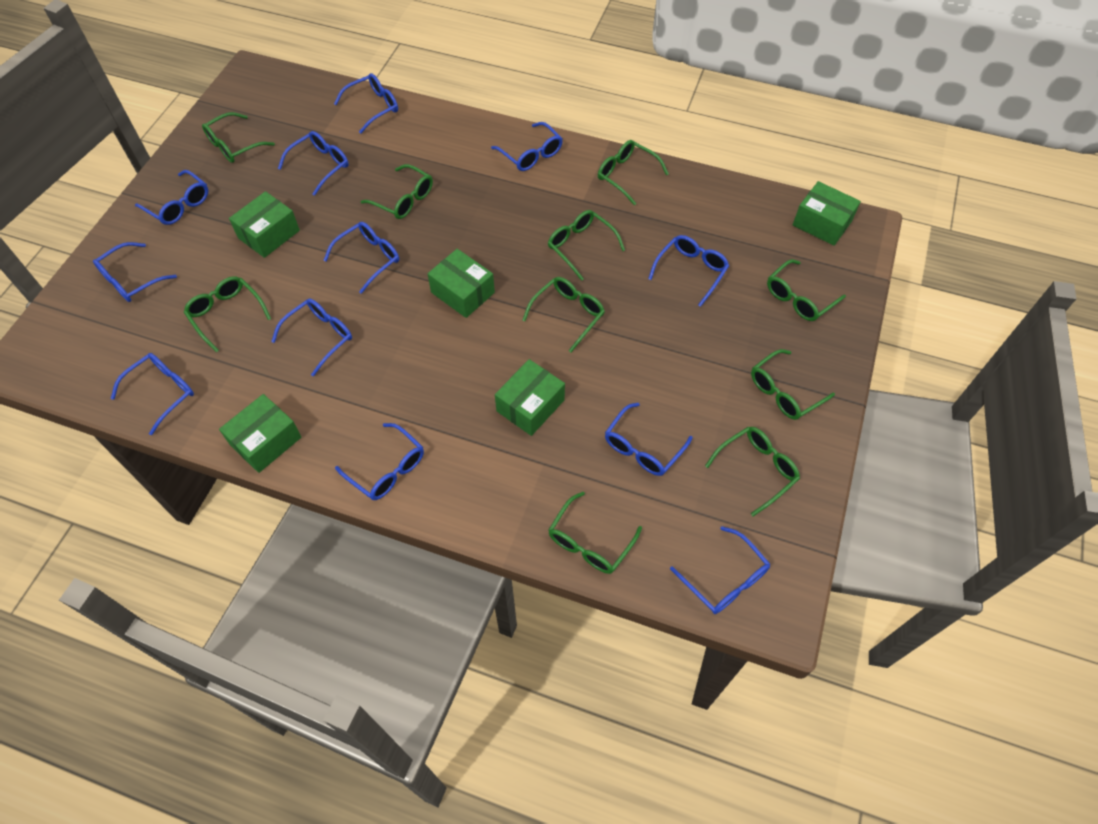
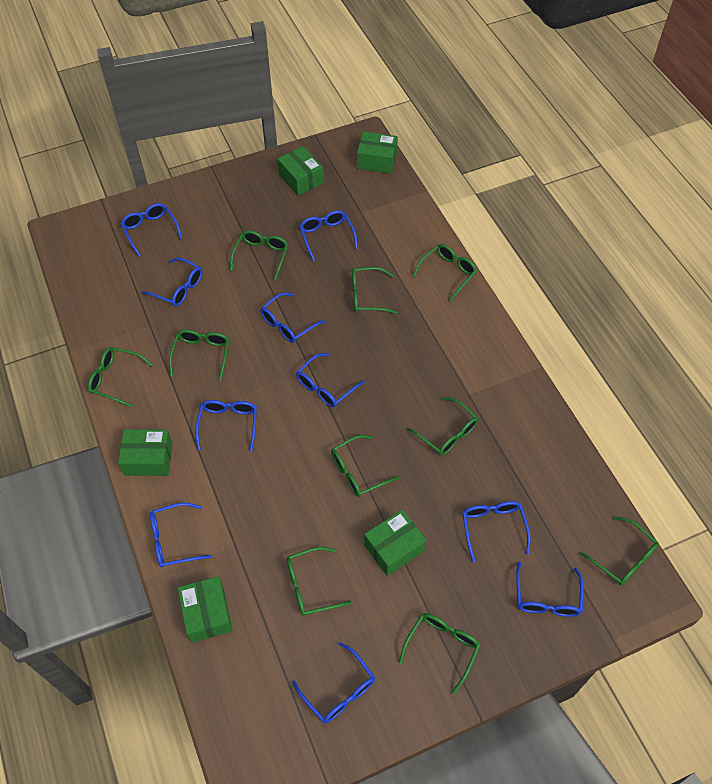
blue glasses: [93,242,177,302] [111,353,194,435] [135,170,208,225] [271,299,352,377] [278,131,349,196] [323,222,399,294] [334,73,398,134] [335,423,424,500] [491,122,563,171] [605,403,693,476] [648,235,729,307] [670,526,770,614] = 12 -> [121,203,182,256] [142,257,202,307] [150,503,212,568] [195,400,257,452] [260,292,326,343] [292,642,375,724] [296,353,365,407] [299,210,358,261] [462,501,531,562] [516,562,584,617] = 10

